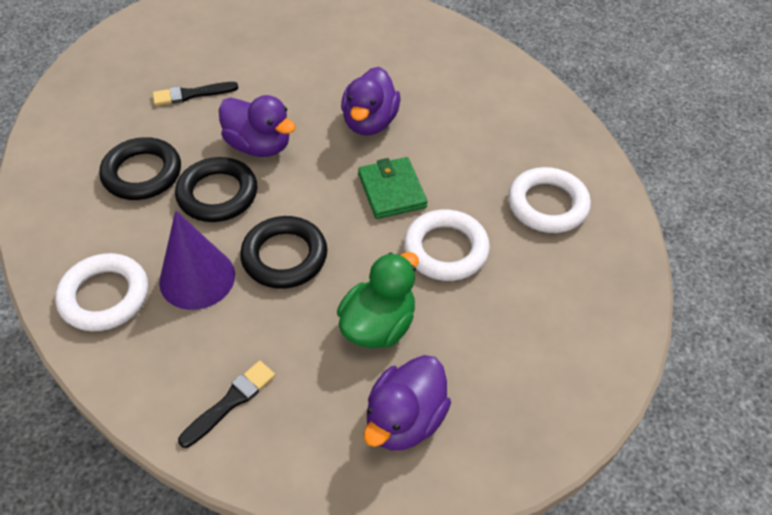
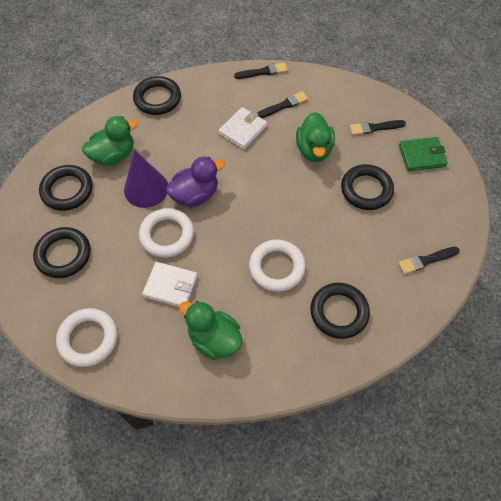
black brush: [153,82,238,106] [178,361,275,448] = 2 -> [234,62,288,79] [257,91,308,118] [349,120,406,135] [398,247,460,274] = 4
black ring: [99,137,181,200] [175,157,257,222] [240,216,327,289] = 3 -> [33,227,90,278] [39,165,93,211] [133,76,181,115] [310,283,370,339] [341,164,394,210] = 5
green duck: [337,252,419,348] = 1 -> [82,116,138,166] [179,301,242,360] [296,112,335,162] = 3
purple duck: [219,95,296,157] [341,67,400,135] [364,355,451,450] = 3 -> [166,157,225,207] = 1
white wallet: none = 0 -> [142,262,198,307] [218,107,267,150] = 2

